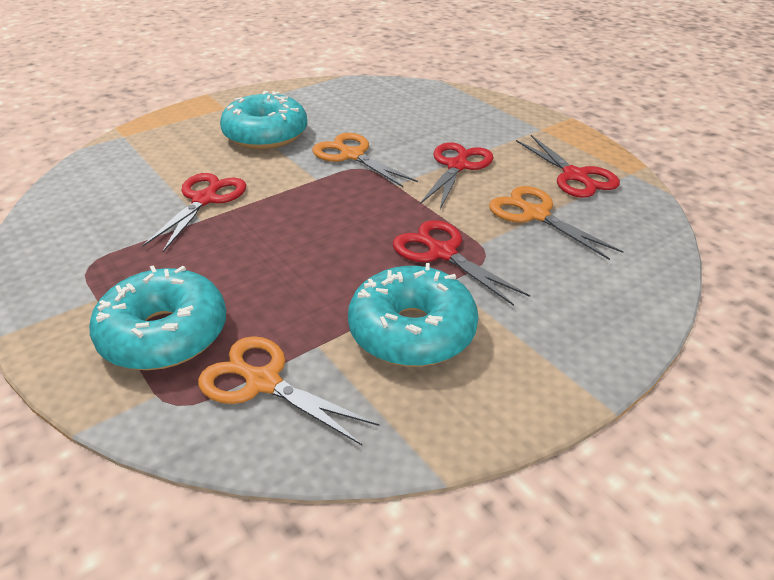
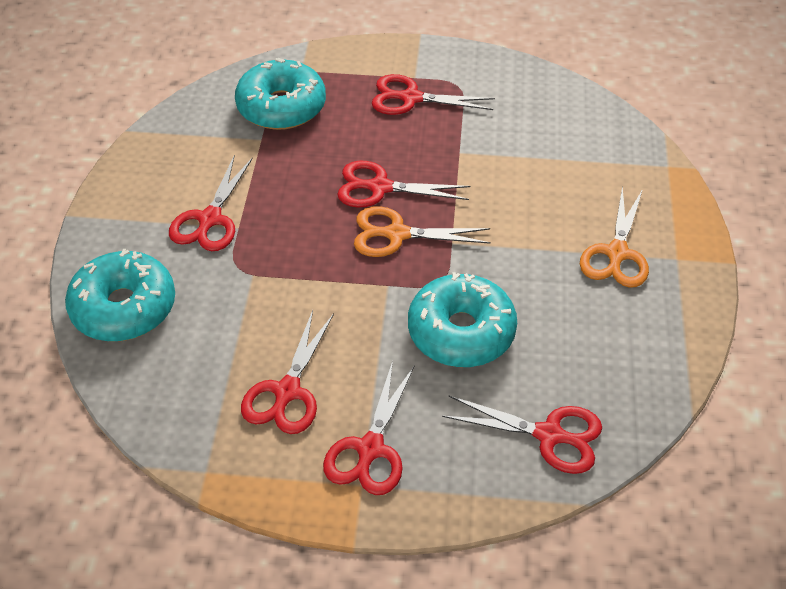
orange scissors: [198,336,379,445] [312,133,418,188] [489,186,624,260] = 3 -> [354,206,491,257] [580,186,649,288] = 2
red scissors: [142,173,246,252] [393,220,530,306] [420,142,494,209] [516,135,620,198] = 4 -> [169,155,253,251] [241,310,334,434] [323,361,415,495] [337,161,470,207] [372,74,495,115] [442,396,602,474] = 6

